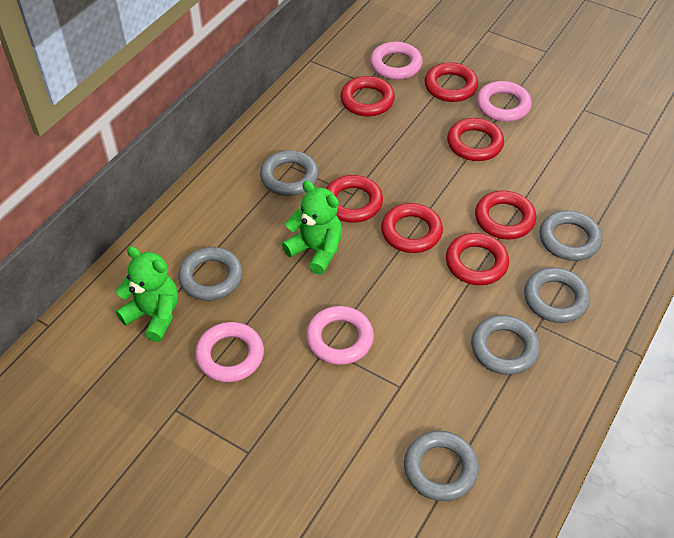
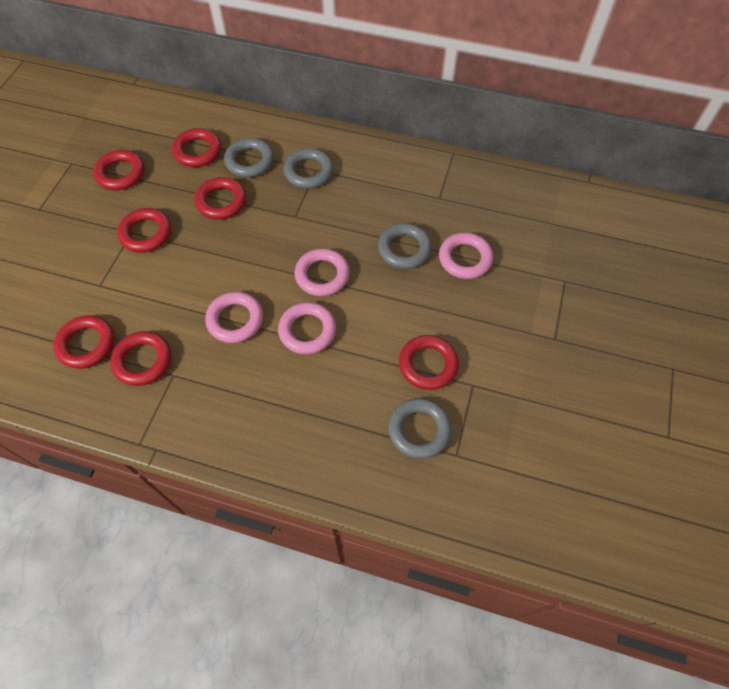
green teddy bear: [116,246,178,342] [282,181,342,275] = 2 -> none = 0
grey ring: [178,247,243,301] [260,150,319,196] [404,431,479,501] [471,315,540,375] [524,267,590,323] [540,210,602,261] = 6 -> [224,138,274,178] [283,148,333,189] [378,223,432,269] [388,398,452,459] = 4

